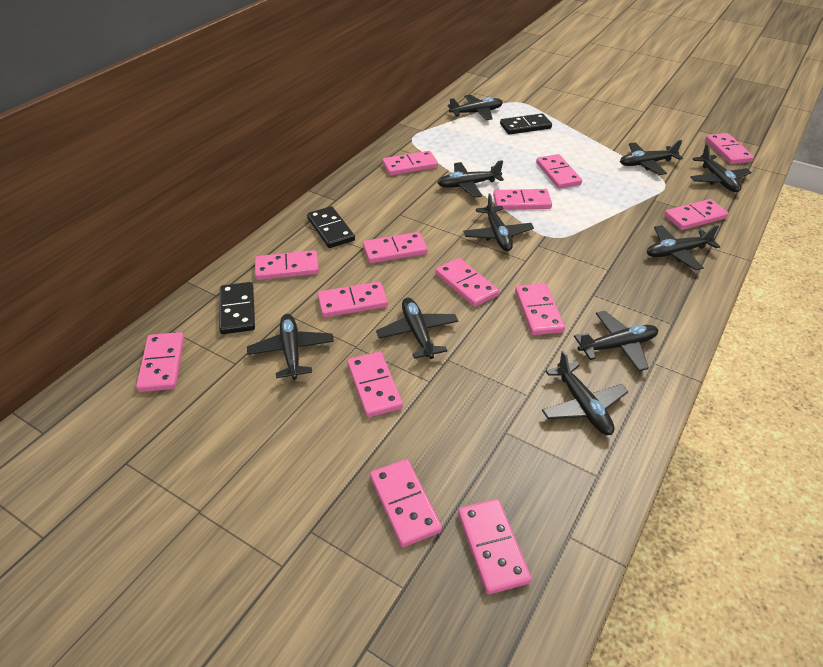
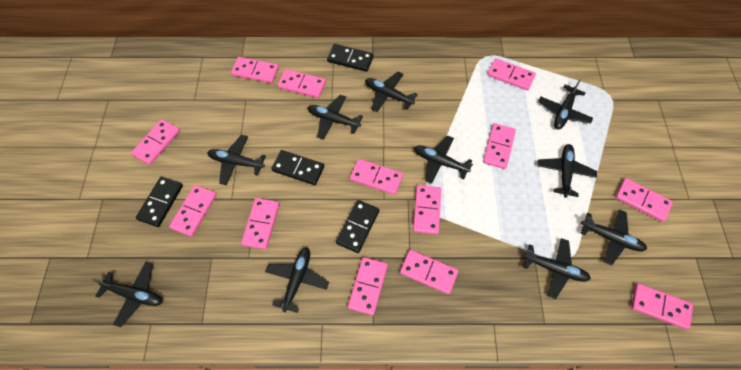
black domino: [219,282,255,334] [307,206,355,248] [500,114,552,134] = 3 -> [136,176,183,227] [271,150,324,185] [327,44,374,72] [336,200,379,253] = 4
pink domino: [136,332,184,392] [255,250,319,280] [318,282,388,317] [347,352,403,417] [363,232,428,263] [370,459,442,547] [383,151,438,176] [436,258,499,307] [458,499,532,594] [493,189,552,210] [515,283,565,335] [536,154,582,189] [664,199,729,230] [705,133,754,164] = 14 -> [131,119,180,165] [169,185,217,237] [231,57,279,83] [241,198,279,249] [278,69,326,98] [348,257,388,315] [350,159,403,195] [400,250,458,294] [413,185,441,234] [483,123,516,169] [487,58,536,91] [615,178,673,222] [631,284,693,330] = 13

